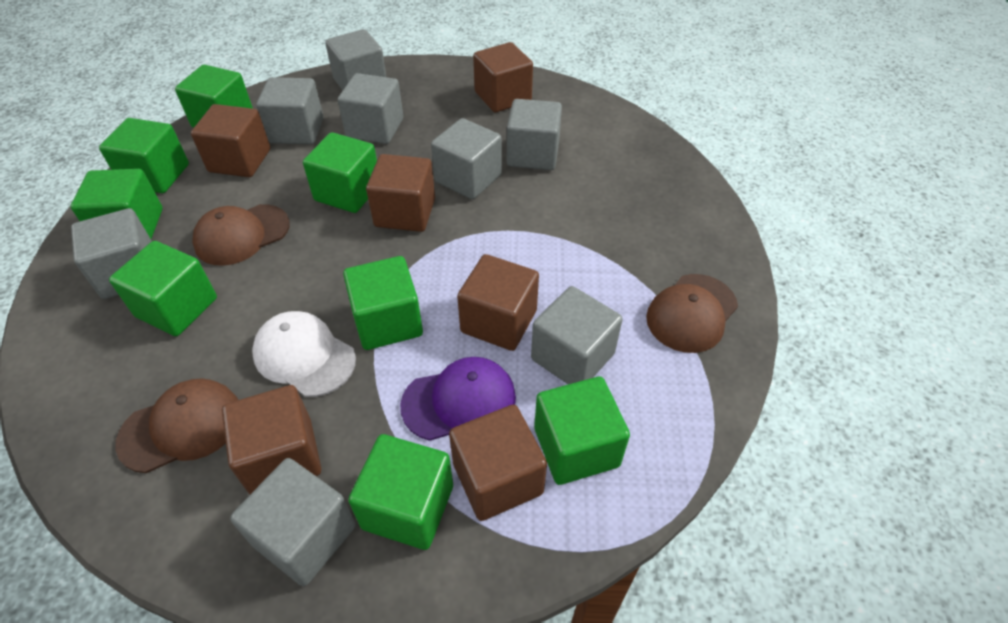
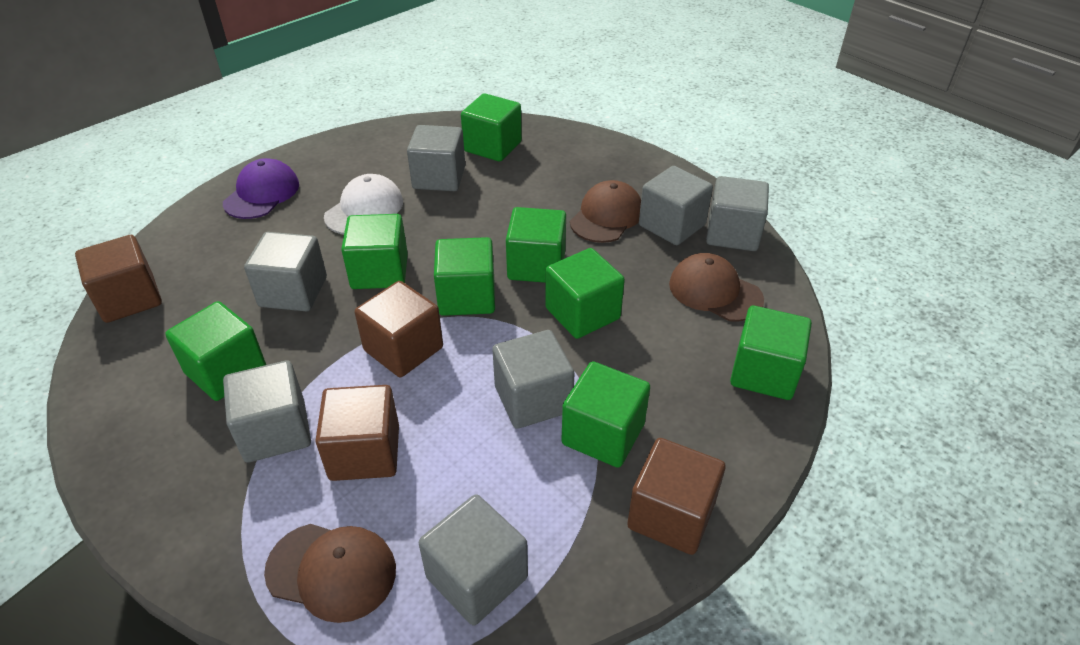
brown cube: [191,104,270,177] [222,385,321,495] [366,154,435,232] [449,405,547,521] [457,254,539,351] [473,42,533,112] = 6 -> [75,235,162,323] [315,385,399,481] [355,281,443,377] [627,438,726,555] = 4
grey cube: [71,208,152,299] [230,458,356,586] [256,77,324,144] [325,29,386,91] [338,73,403,144] [431,118,502,199] [507,99,562,170] [531,286,623,384] = 8 -> [223,360,311,463] [244,232,327,311] [407,125,465,191] [419,495,528,626] [492,330,575,429] [639,166,713,245] [706,176,769,251] = 7

